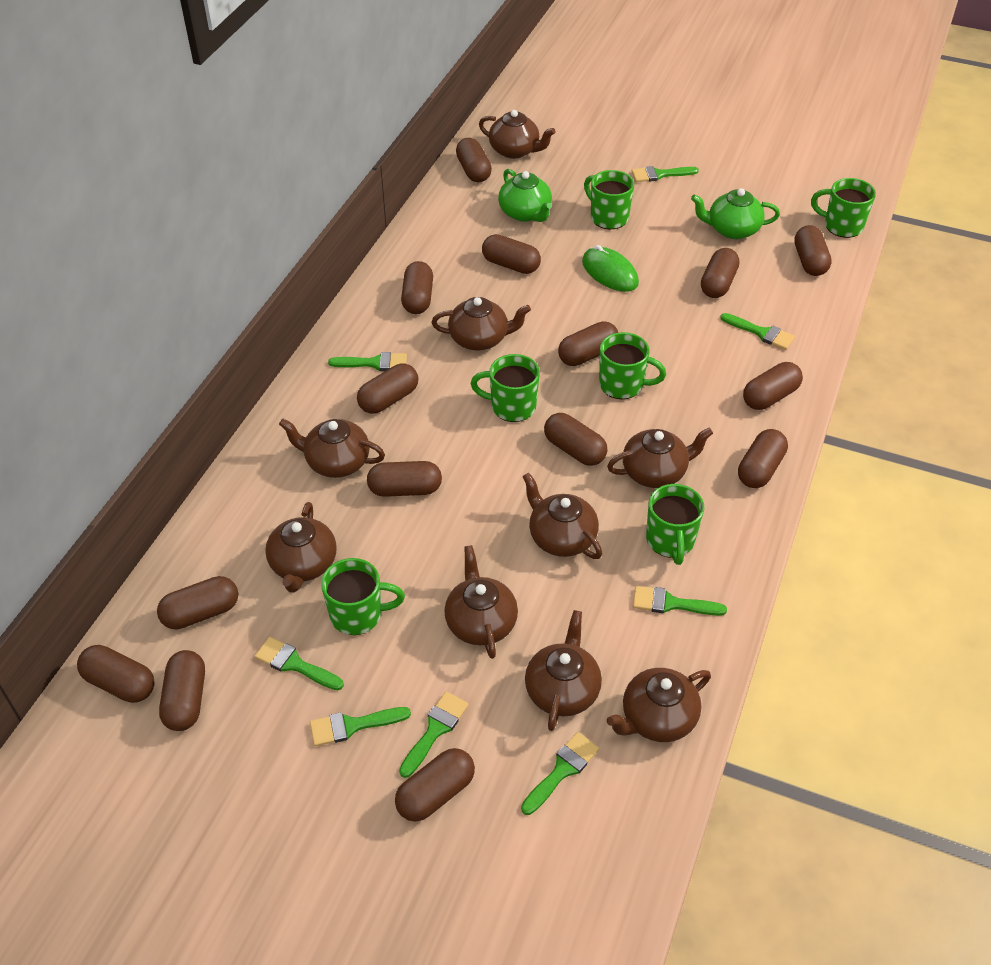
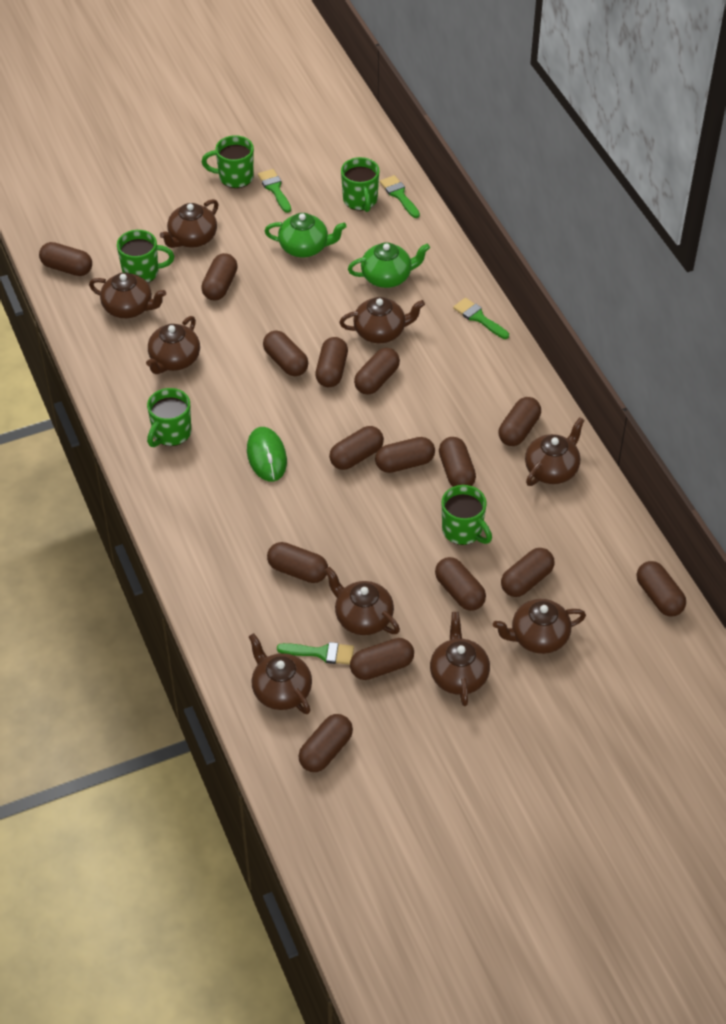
green brush: [255,637,344,691] [310,707,411,746] [328,352,407,371] [399,691,469,778] [521,732,599,815] [632,166,699,182] [633,586,727,616] [720,313,795,350] = 8 -> [258,169,291,213] [277,642,354,665] [380,175,420,218] [453,298,509,339] = 4
green mug: [321,558,405,635] [470,354,540,422] [584,170,634,229] [599,332,666,399] [646,484,704,565] [811,178,876,238] = 6 -> [117,230,174,283] [147,388,191,447] [202,135,254,188] [341,157,380,212] [442,485,492,545] = 5

